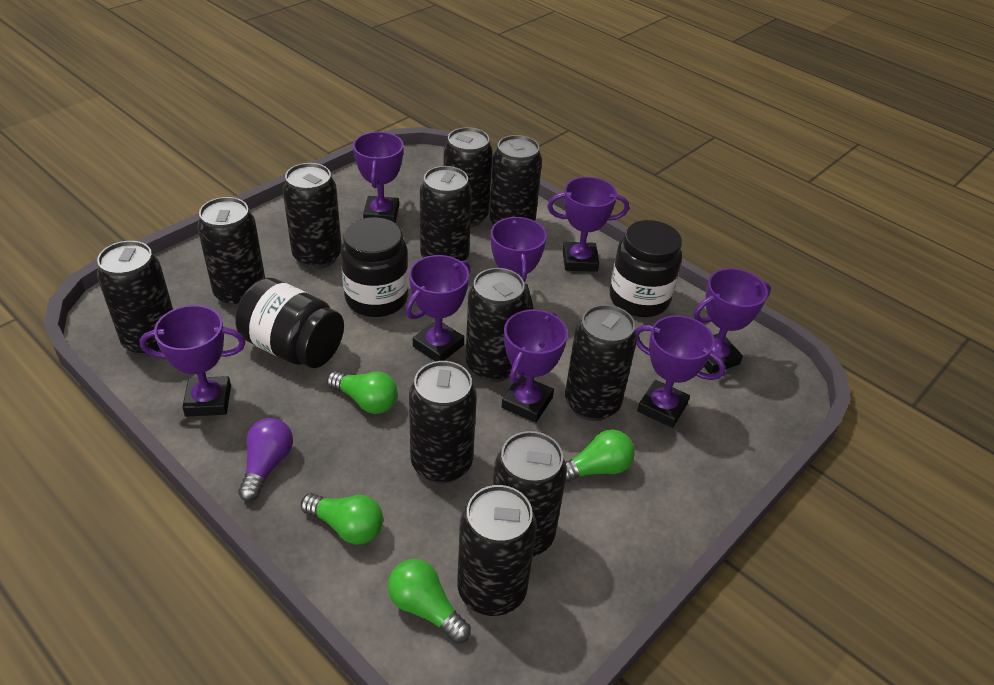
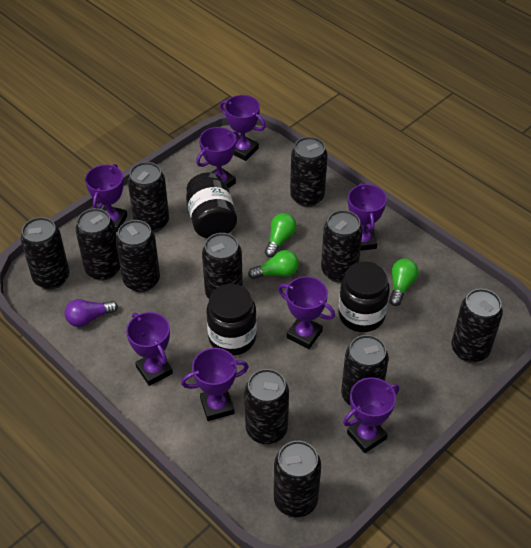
green light bulb: [301,493,383,544] [327,371,398,414] [388,559,471,644] [565,429,635,483] = 4 -> [248,250,299,279] [265,213,296,257] [389,258,419,306] = 3

